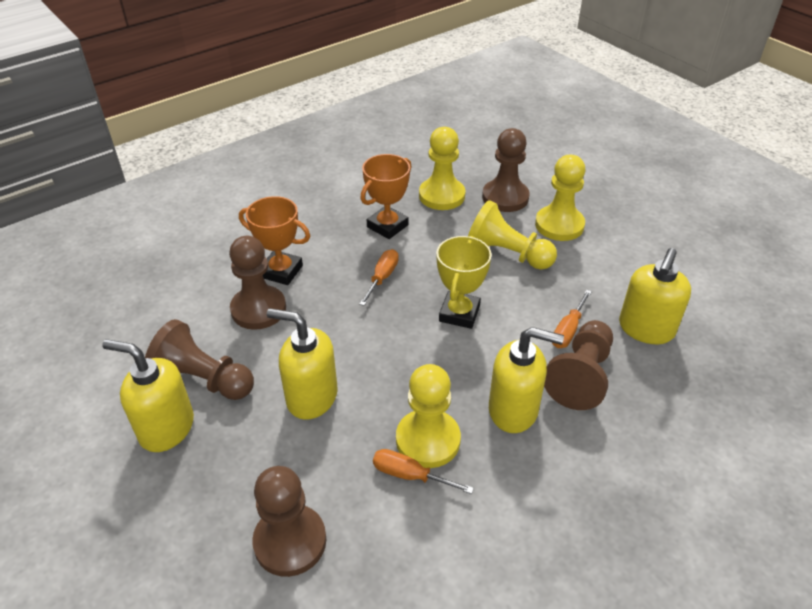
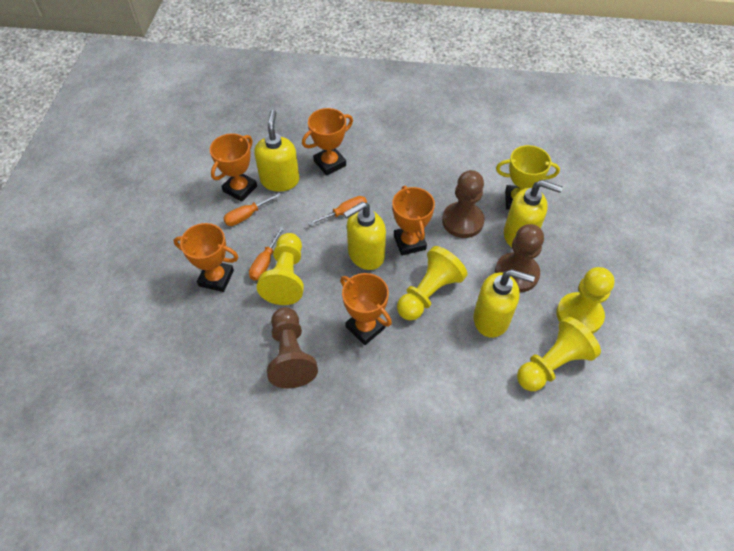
brown pawn: [145,319,254,400] [229,236,286,330] [252,466,326,577] [482,128,530,212] [544,320,613,410] = 5 -> [267,307,318,388] [442,170,485,238] [495,224,544,292] = 3
orange trophy: [239,196,310,285] [360,154,412,239] = 2 -> [174,223,238,292] [210,134,257,202] [302,108,353,175] [340,273,392,345] [392,186,435,255] = 5

